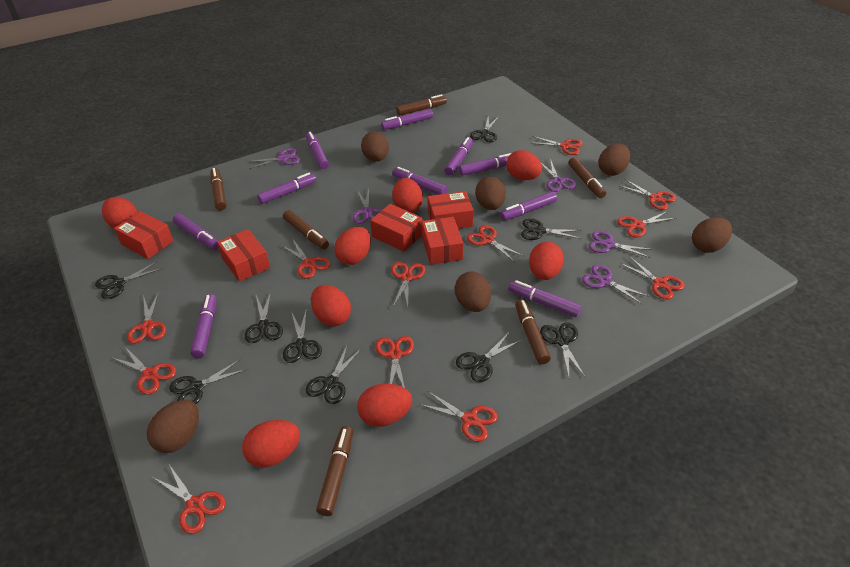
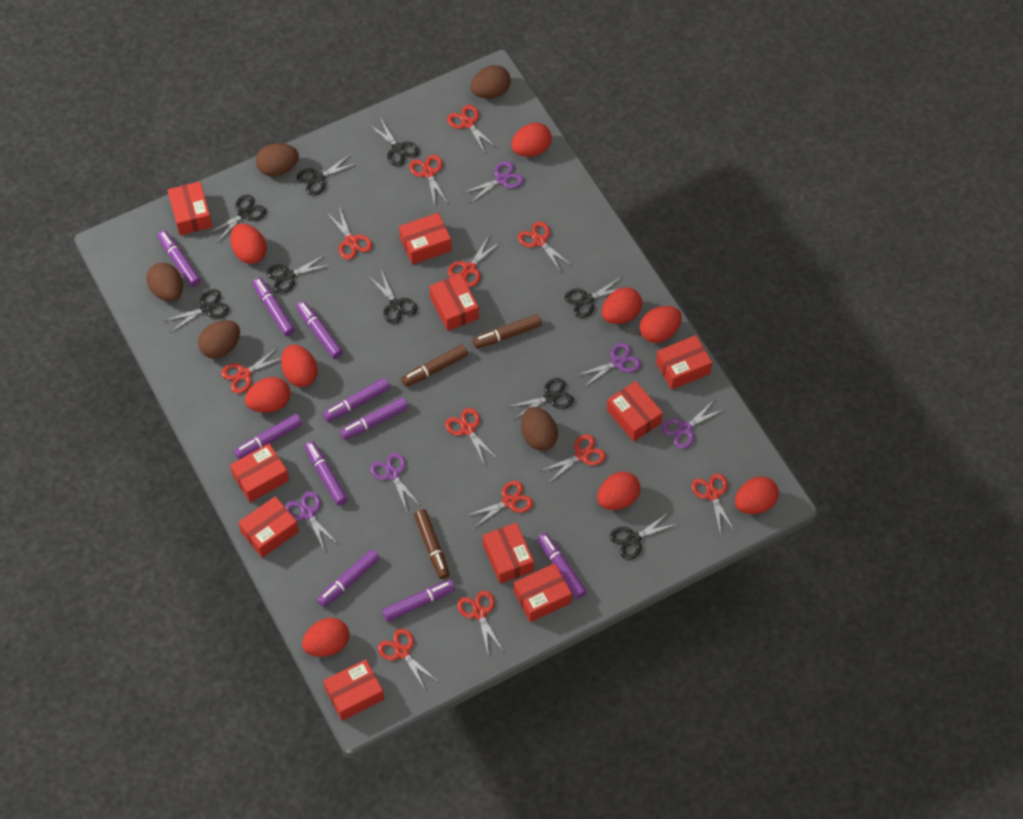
brown egg: [147,400,199,453] [361,132,389,162] [455,271,491,312] [475,177,506,210] [599,144,630,176] [692,217,732,253] = 6 -> [147,262,183,301] [198,320,240,359] [256,143,299,177] [471,65,511,99] [521,407,558,451] = 5
brown marker: [210,168,227,210] [283,210,329,249] [316,426,353,516] [396,94,447,116] [515,299,551,364] [568,157,606,198] = 6 -> [401,345,468,387] [414,509,450,579] [473,314,542,348] = 3
red box: [114,211,173,259] [217,229,270,282] [370,204,423,252] [422,217,463,264] [428,191,474,229] = 5 -> [167,181,213,235] [230,443,289,502] [238,496,299,558] [324,659,384,721] [399,213,452,265] [430,274,479,331] [483,523,534,584] [514,563,572,622] [607,381,663,442] [656,335,712,390] = 10
red egg: [102,197,138,229] [242,420,300,468] [311,285,351,326] [334,227,371,265] [357,383,412,427] [392,178,423,213] [506,150,542,180] [529,242,564,280] = 8 -> [230,223,267,264] [245,377,290,413] [281,345,318,387] [302,618,349,657] [511,123,552,157] [597,472,640,510] [602,287,642,324] [640,306,682,343] [735,477,779,514] = 9

